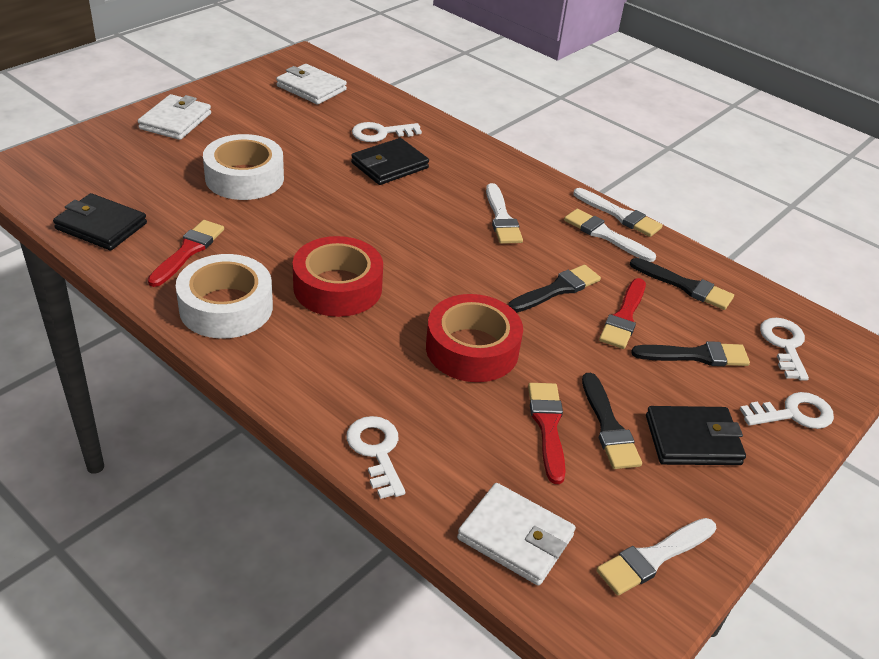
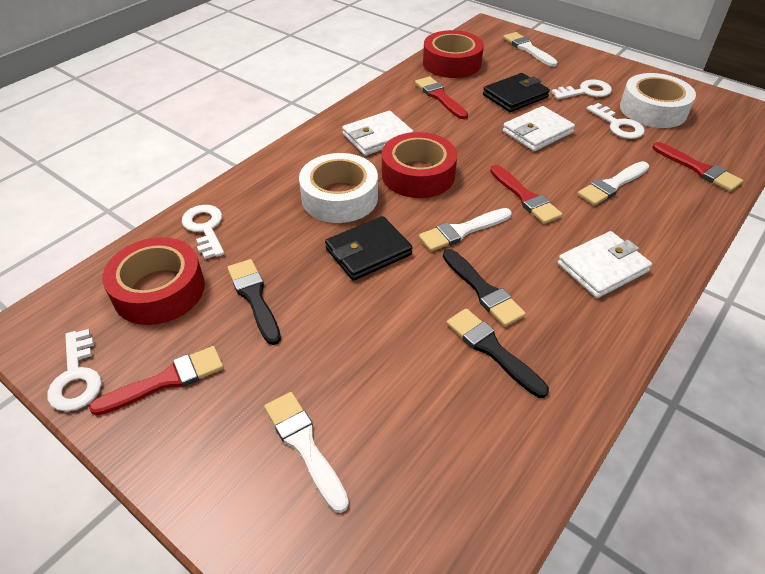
black brush: [508,265,601,312] [582,373,642,469] [630,258,734,310] [631,341,750,366] = 4 -> [227,259,281,345] [443,249,526,327] [447,308,549,398] = 3
black wallet: [53,193,147,250] [351,138,429,185] [646,406,746,465] = 3 -> [325,216,413,281] [483,73,550,112] = 2
red brush: [148,220,224,287] [528,383,566,484] [599,278,646,349] = 3 -> [89,346,224,416] [415,76,468,119] [490,165,562,224] [652,142,743,192] = 4
red tape: [293,236,383,317] [426,294,523,382] = 2 -> [102,237,205,325] [382,132,457,198] [423,30,484,78] = 3

